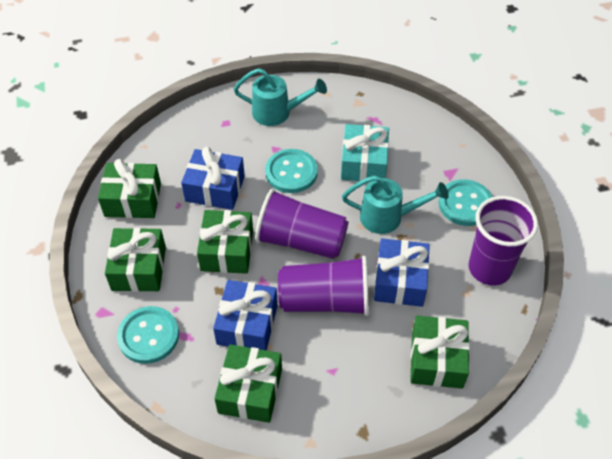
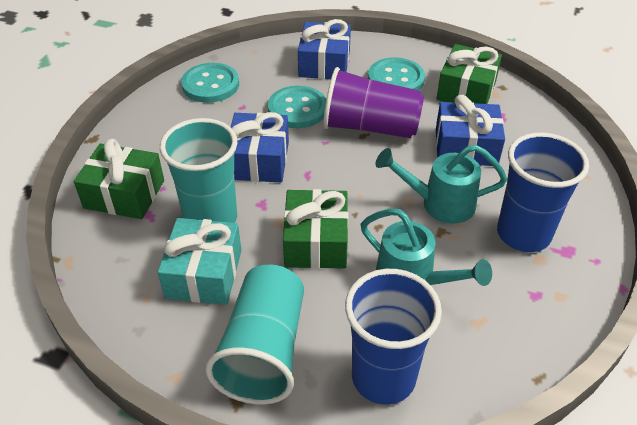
blue cup: none = 0 -> [345,269,442,405] [497,133,589,252] = 2
green gift: [98,159,161,218] [105,228,166,292] [197,210,253,274] [214,344,282,423] [410,316,470,389] = 5 -> [74,139,164,219] [283,189,348,269] [437,44,502,104] = 3
purple cup: [255,189,349,259] [278,256,369,316] [468,196,538,286] = 3 -> [323,67,424,138] = 1
turquoise cup: none = 0 -> [160,118,237,223] [206,265,304,405] = 2

